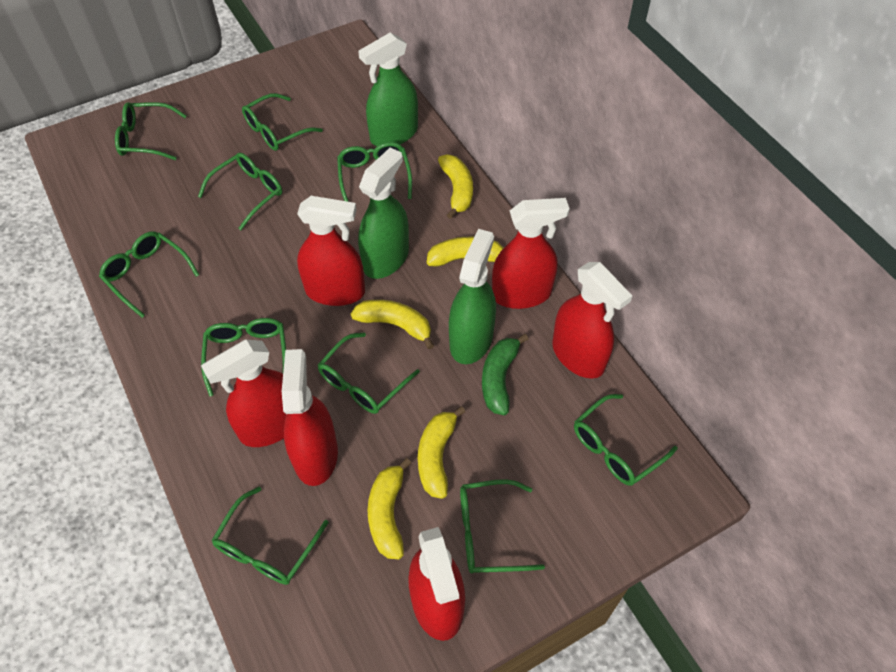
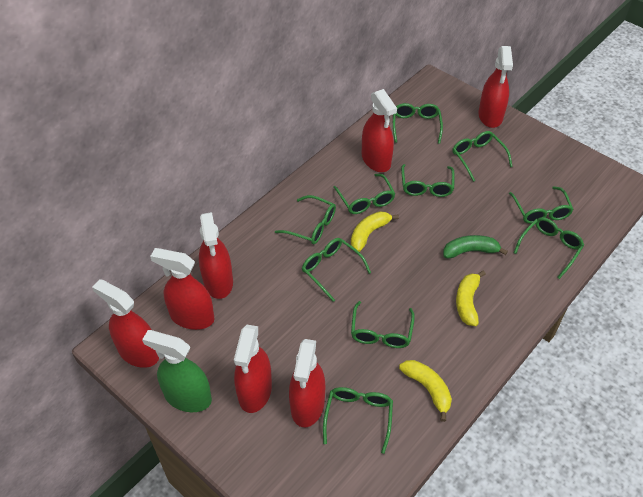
green spray bottle: [358,32,418,146] [358,147,409,279] [449,229,496,364] = 3 -> [142,330,212,412] = 1
red spray bottle: [201,340,286,447] [282,349,338,486] [297,196,365,306] [408,527,465,641] [492,198,570,309] [552,262,632,379] = 6 -> [92,279,159,368] [150,248,214,330] [199,212,233,299] [234,325,272,413] [289,339,325,427] [362,89,397,172] [478,46,513,128] = 7
yellow banana: [351,300,434,349] [368,458,411,559] [418,406,465,499] [427,237,504,267] [438,155,473,219] = 5 -> [351,211,399,252] [399,360,452,422] [456,271,486,326] = 3

